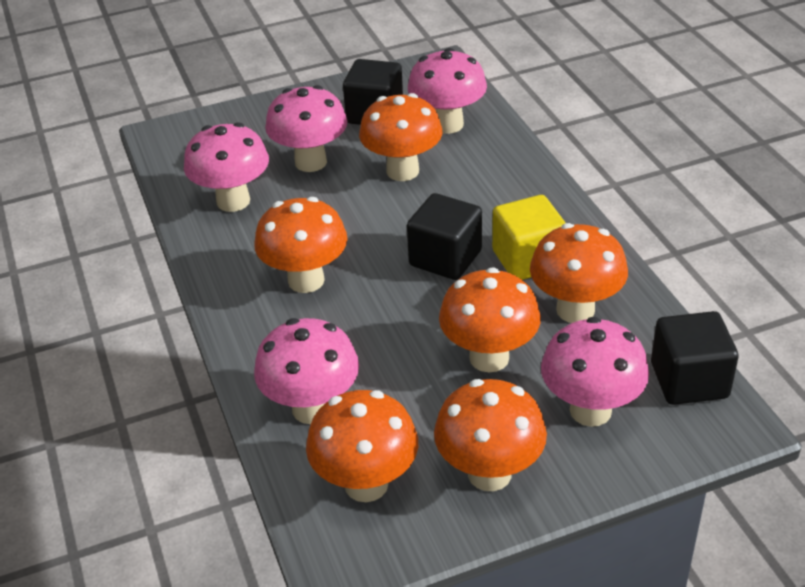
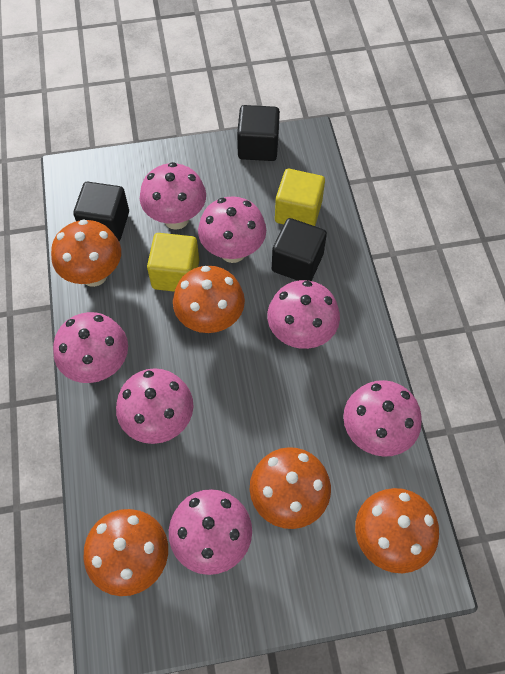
orange mushroom: [254,197,348,293] [306,390,418,502] [359,93,442,181] [434,379,547,491] [439,267,541,372] [530,223,628,323] = 6 -> [51,219,121,287] [83,509,168,596] [173,266,245,333] [250,447,331,529] [355,488,439,573] = 5
pink mushroom: [184,122,269,212] [254,318,359,424] [265,85,347,172] [408,48,487,134] [541,317,649,427] = 5 -> [53,312,128,383] [116,368,194,444] [140,162,206,230] [169,489,252,575] [198,196,266,263] [267,280,340,349] [343,380,422,457] = 7
yellow cube: [492,195,566,280] = 1 -> [147,233,199,292] [275,169,325,226] = 2

